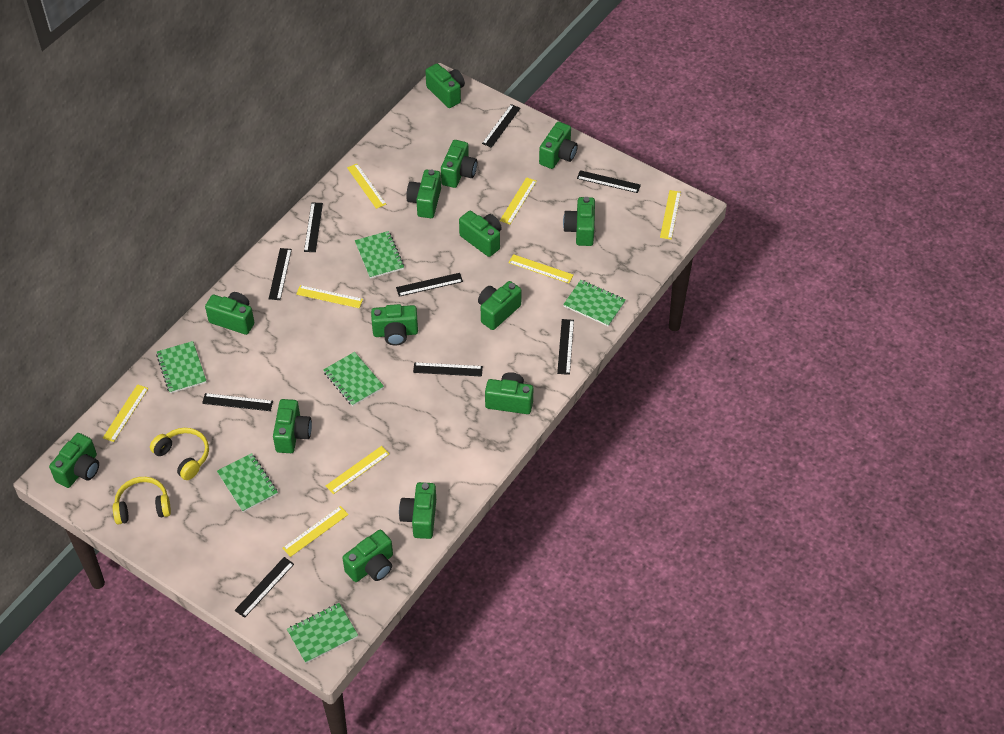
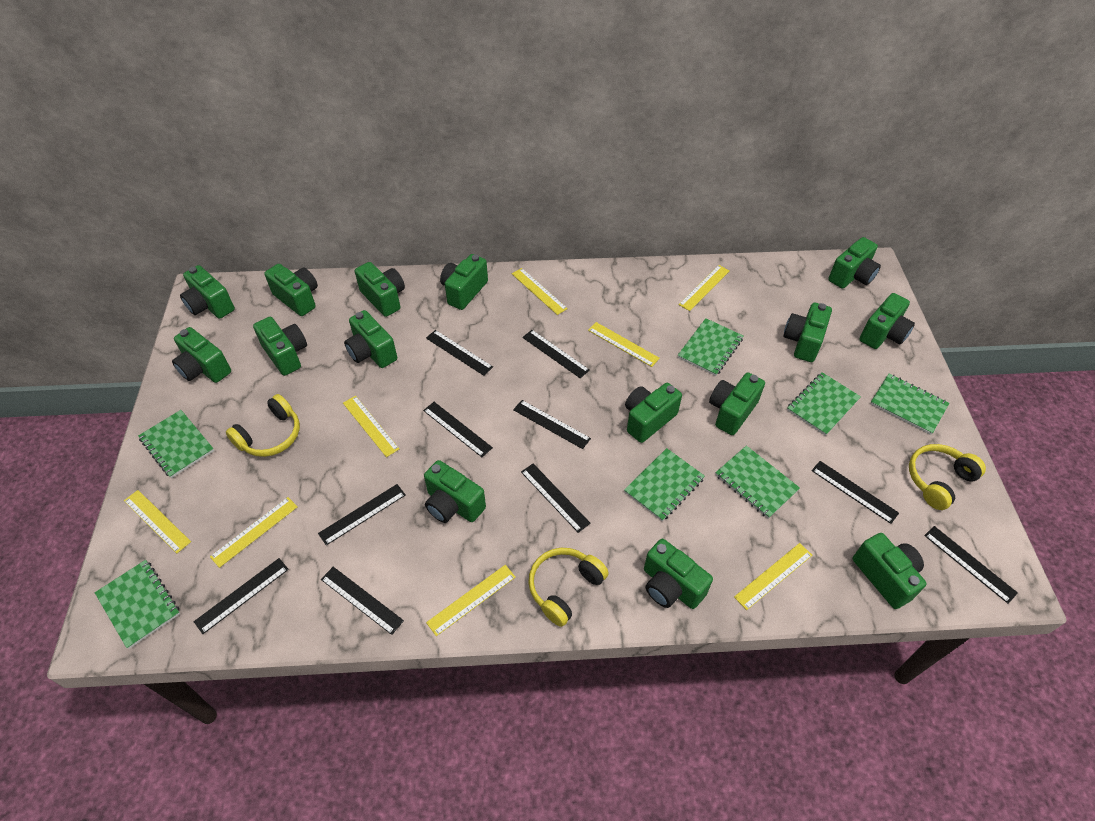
black ruler: [202,393,273,411] [234,557,294,618] [269,248,292,300] [304,203,323,252] [396,273,463,297] [413,362,483,377] [482,104,521,148] [557,319,574,375] [577,170,641,193] = 9 -> [194,558,289,634] [318,484,406,545] [321,567,404,635] [423,402,493,457] [426,330,493,376] [513,400,591,449] [521,464,591,533] [522,330,590,378] [812,461,899,524] [924,526,1018,604] = 10
green camera: [49,433,99,488] [205,292,254,335] [273,399,312,453] [343,530,393,582] [371,304,418,346] [399,482,436,539] [406,170,441,218] [425,64,465,108] [441,140,477,188] [459,211,502,257] [478,281,522,330] [485,372,533,414] [539,122,578,169] [563,197,595,246] = 14 -> [172,327,231,383] [180,265,235,319] [253,317,307,376] [264,264,318,316] [344,310,397,368] [355,262,405,317] [424,460,486,523] [440,254,488,310] [625,383,682,443] [644,539,713,609] [709,372,765,435] [783,303,832,362] [828,237,881,289] [852,533,927,609] [859,293,915,349] = 15
green notebook: [156,341,207,393] [217,453,278,512] [287,603,358,663] [323,352,384,406] [355,231,404,279] [563,280,626,327] = 6 -> [95,560,180,649] [138,410,214,478] [624,448,705,521] [678,318,743,376] [715,445,800,519] [787,372,861,436] [870,374,949,435] = 7
yellow headphones: [113,477,171,525] [150,428,209,480] = 2 -> [226,394,300,457] [528,548,609,627] [909,444,986,510] = 3

